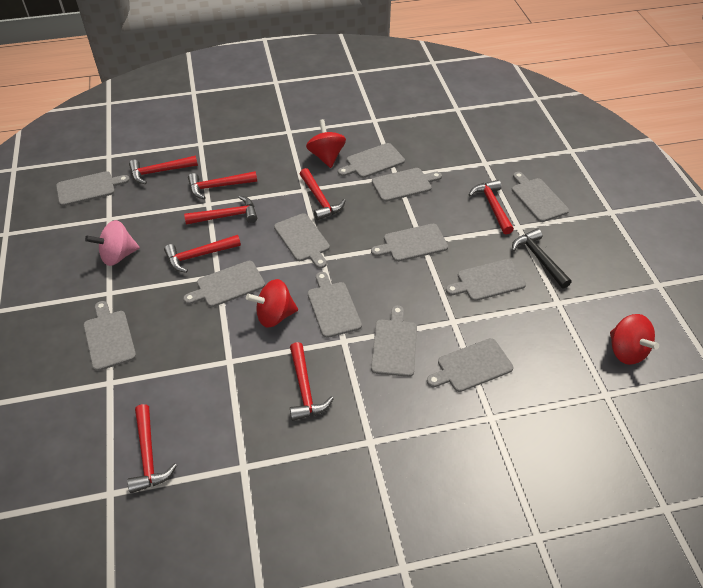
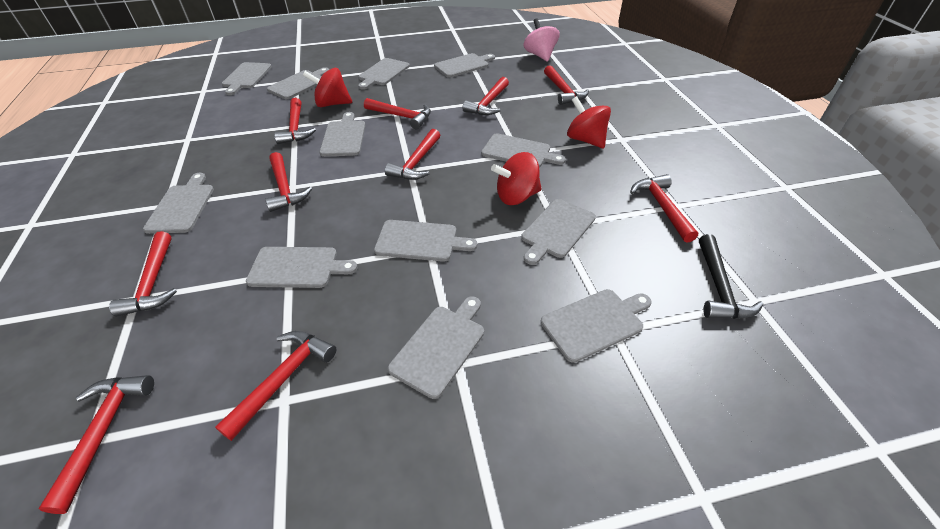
red hammer: [127,404,177,493] [129,155,198,184] [164,235,241,273] [184,195,257,225] [188,171,257,199] [290,342,334,421] [300,168,346,220] [469,180,514,234] = 8 -> [38,375,154,514] [109,231,177,317] [215,331,336,441] [265,152,312,212] [274,98,316,144] [364,98,431,129] [385,129,440,180] [462,77,509,115] [544,65,589,105] [630,174,698,243] = 10

